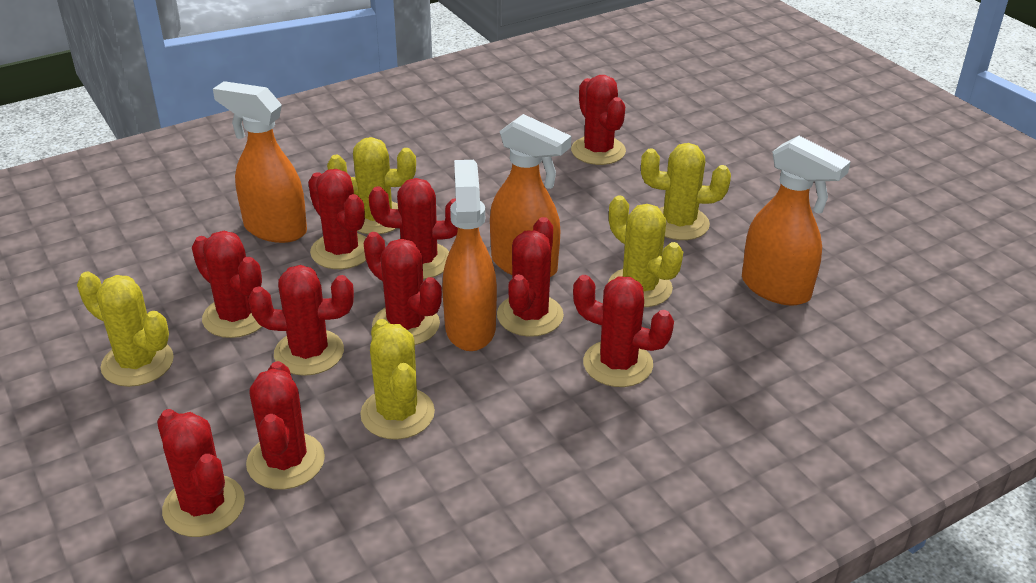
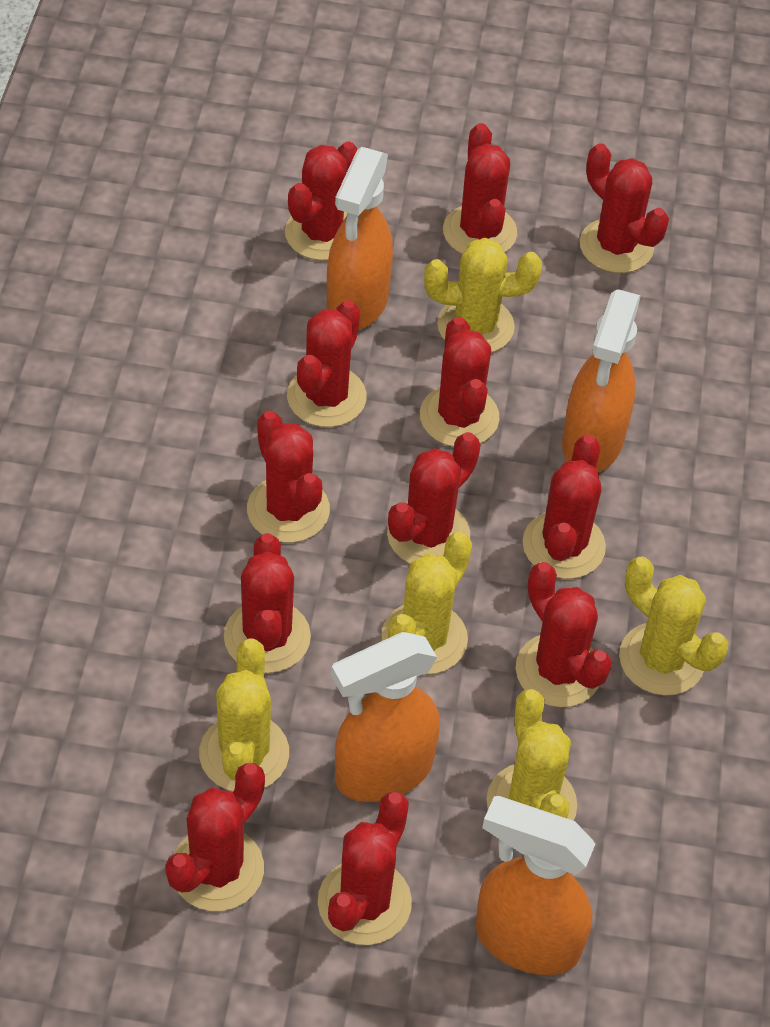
red cactus: [157,409,245,537] [192,231,262,338] [246,361,325,490] [248,265,354,376] [308,169,366,269] [364,232,442,345] [369,178,458,279] [497,217,564,337] [571,75,626,165] [573,275,674,387] = 10 -> [165,763,265,911] [224,533,311,673] [247,410,330,543] [285,142,357,261] [287,300,367,427] [318,792,412,945] [387,432,481,564] [420,317,499,447] [443,123,517,254] [516,562,612,707] [523,434,606,579] [580,143,669,273] = 12

